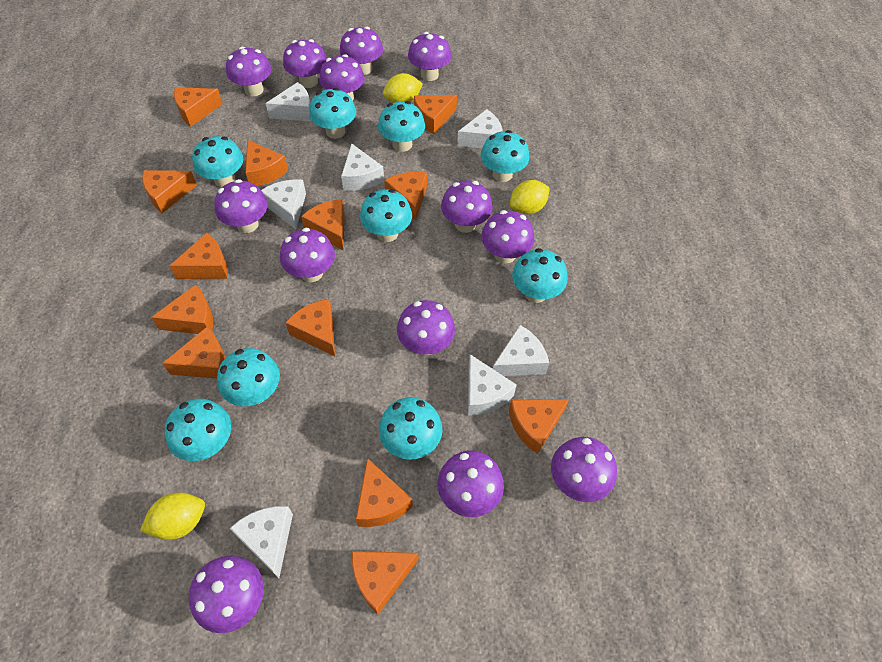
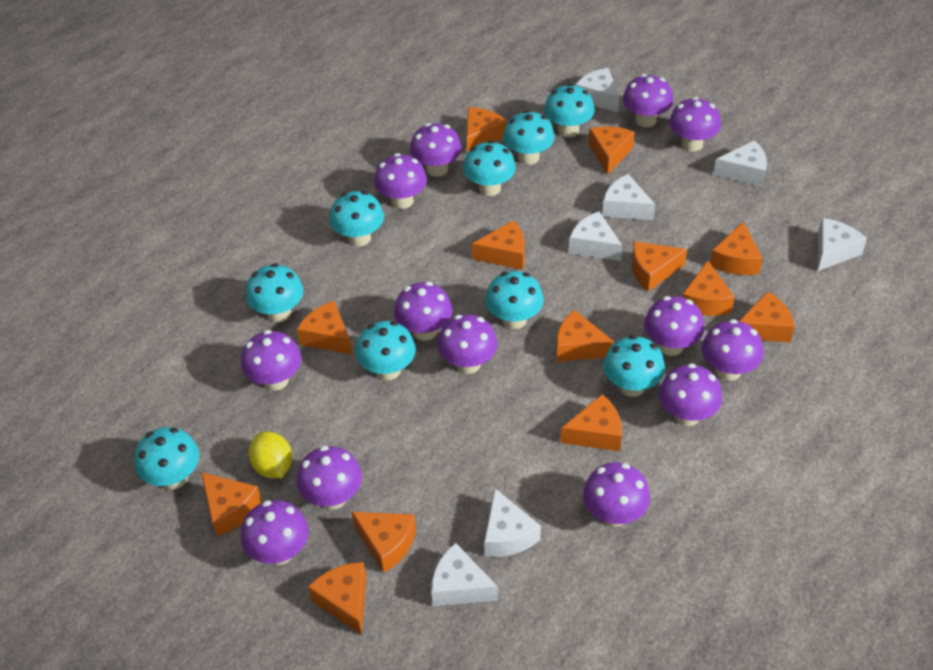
yellow lemon: [140,492,205,540] [383,73,423,103] [510,180,550,214] = 3 -> [249,432,292,478] = 1

